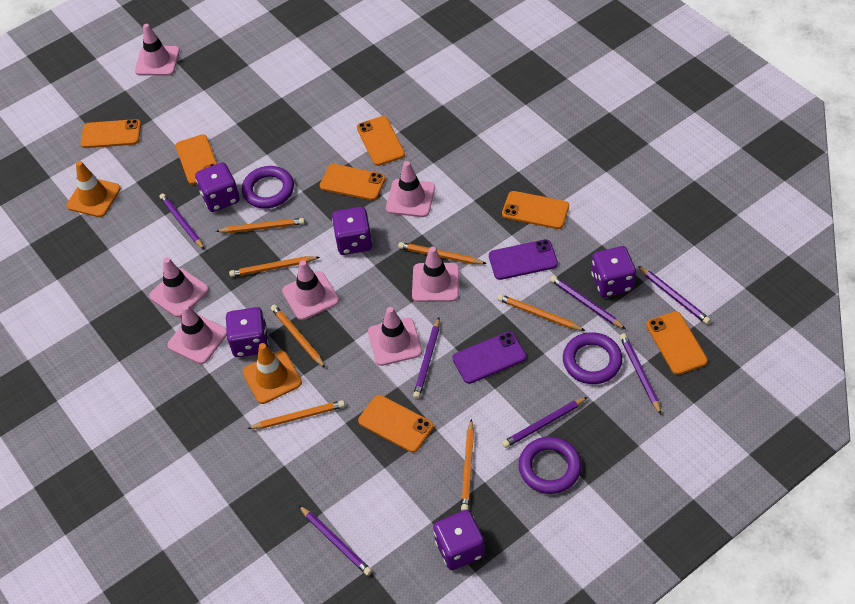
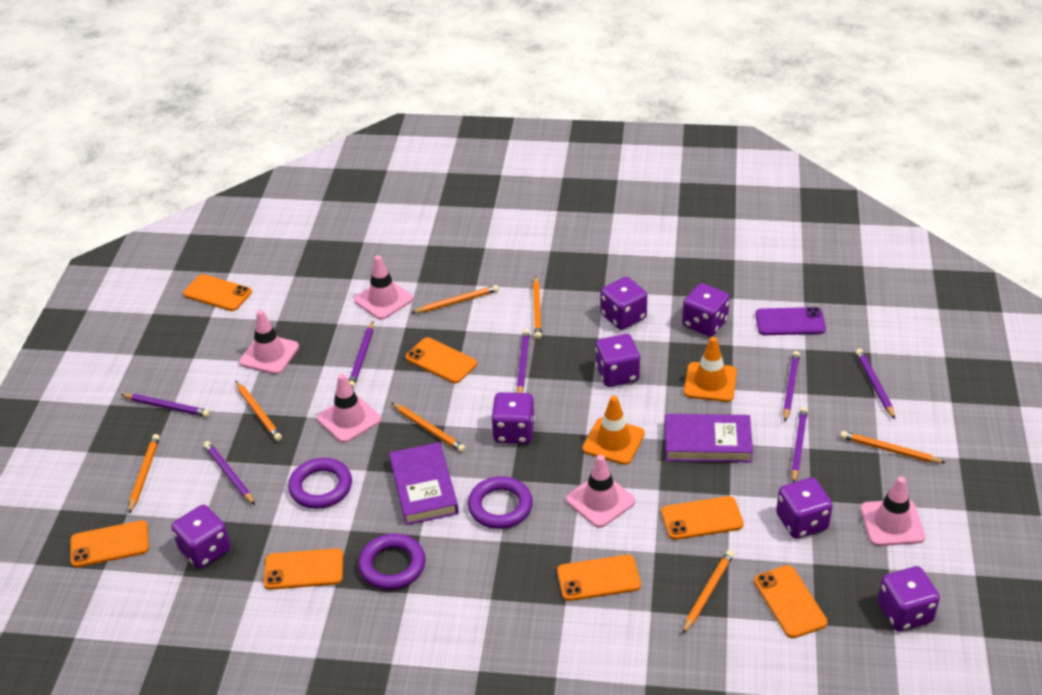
pink traffic cone: [135,24,180,76] [149,258,209,317] [167,304,227,364] [282,260,339,320] [368,307,422,366] [386,161,435,217] [412,247,459,302] = 7 -> [239,310,299,374] [317,374,381,443] [354,255,413,320] [566,455,635,528] [860,476,925,546] = 5
purple book: none = 0 -> [389,442,459,525] [665,414,753,463] = 2
purple dice: [195,162,240,212] [226,307,269,357] [332,207,373,255] [433,510,485,570] [591,246,636,297] = 5 -> [171,505,231,569] [491,392,535,444] [595,334,640,387] [601,277,647,330] [682,283,730,337] [776,477,833,539] [878,566,940,631] = 7
purple phone: [452,332,526,384] [489,239,558,280] = 2 -> [755,307,826,335] = 1

